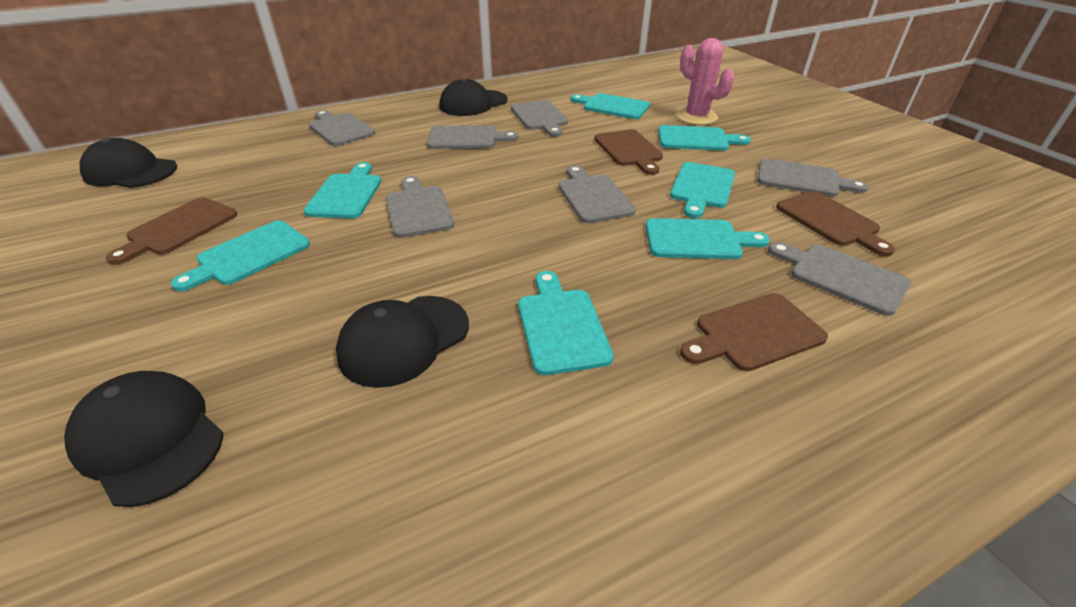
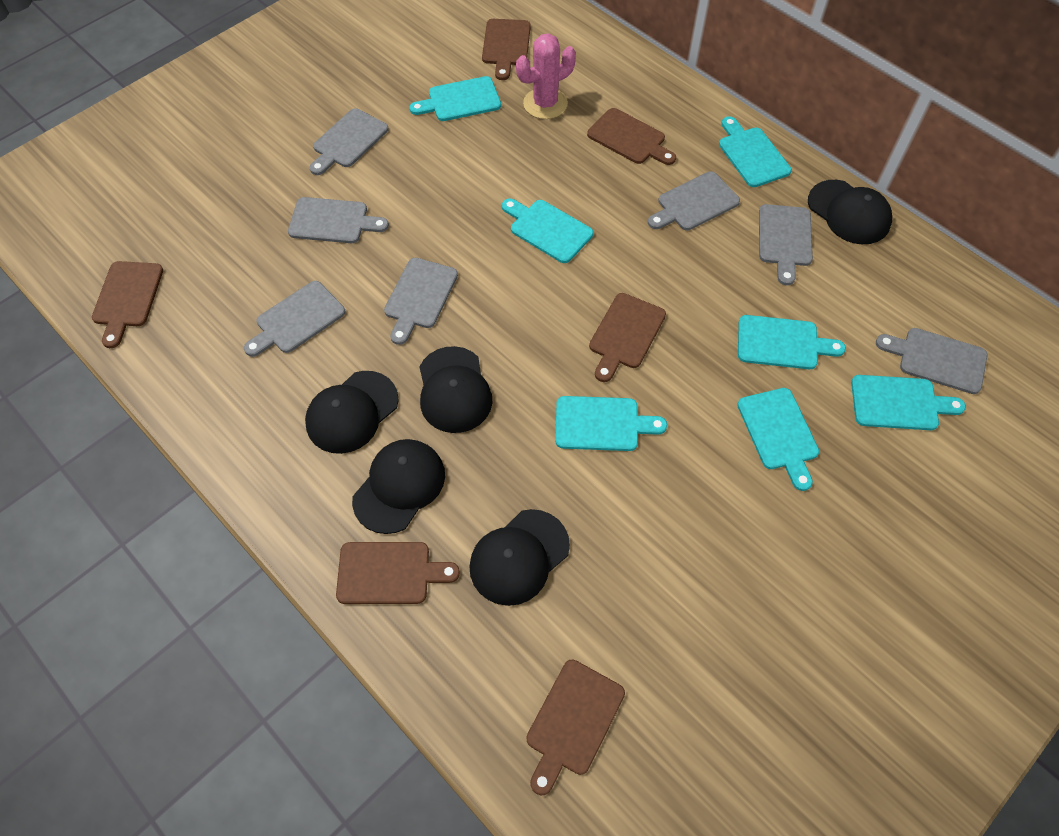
black cap: [64,371,224,507] [79,138,177,188] [336,296,469,388] [439,78,507,116] = 4 -> [305,371,399,454] [352,439,445,534] [419,346,492,433] [469,509,570,606] [808,180,892,244] = 5
brown cutting board: [106,197,237,265] [594,129,663,175] [680,293,828,371] [776,191,895,256] = 4 -> [92,261,163,348] [336,542,460,604] [482,19,531,80] [526,660,625,795] [587,108,676,165] [589,293,666,382] = 6

